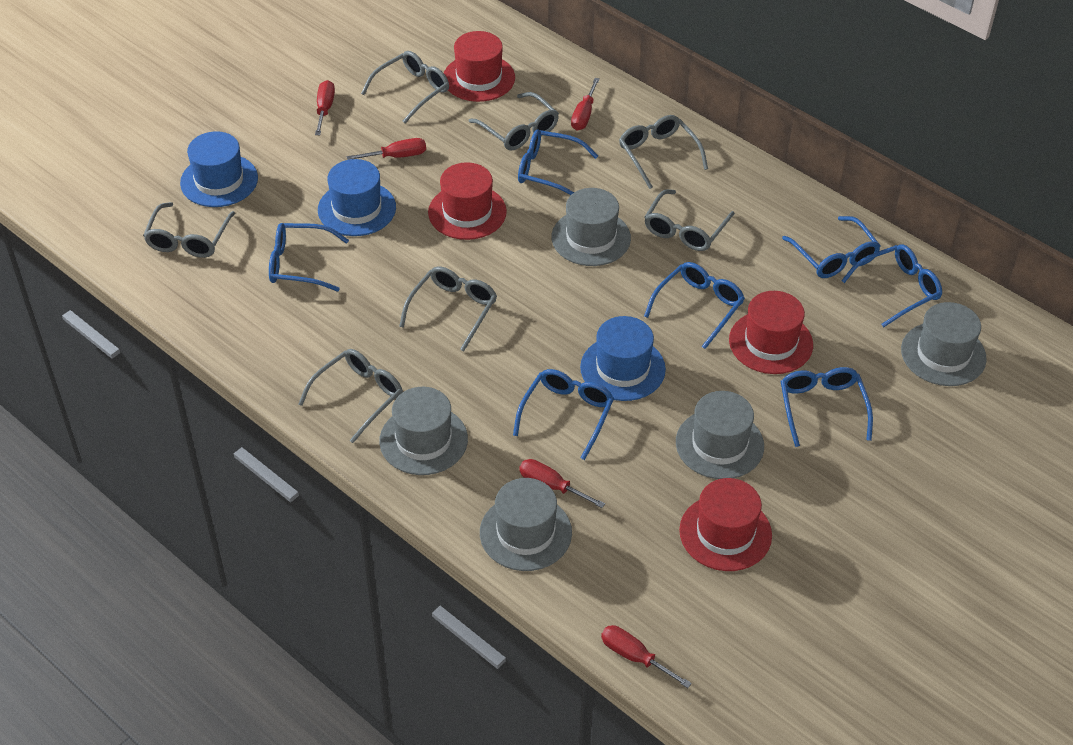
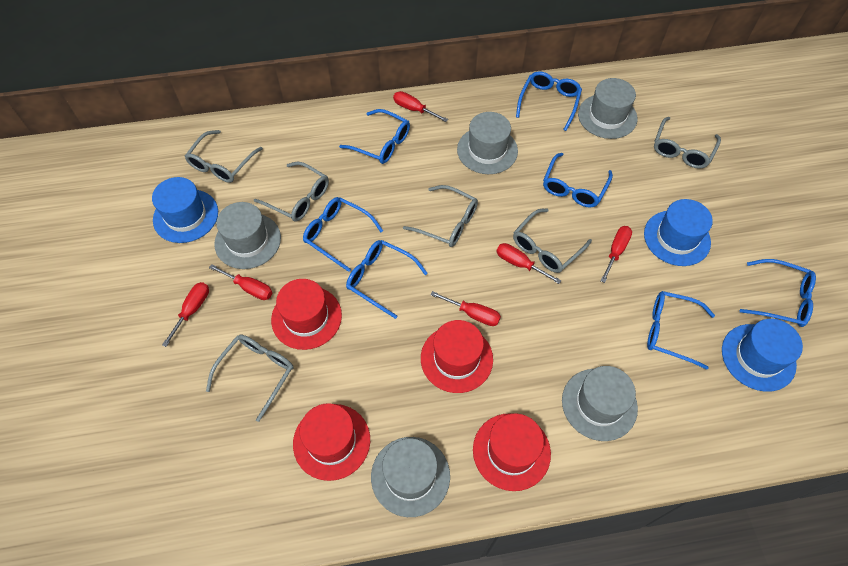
grey glasses: [143,202,235,258] [298,349,403,443] [361,51,449,123] [399,267,497,352] [469,92,559,151] [619,115,708,189] [644,189,735,251] = 7 -> [185,130,263,183] [206,335,294,422] [254,161,329,222] [403,185,478,247] [513,208,592,273] [654,117,721,169] = 6
red screwdriver: [315,80,335,135] [346,138,426,160] [519,459,605,508] [571,78,600,130] [601,625,692,688] = 5 -> [162,282,209,347] [209,264,272,300] [393,91,448,122] [430,291,501,326] [496,243,562,284] [600,226,632,283] = 6

